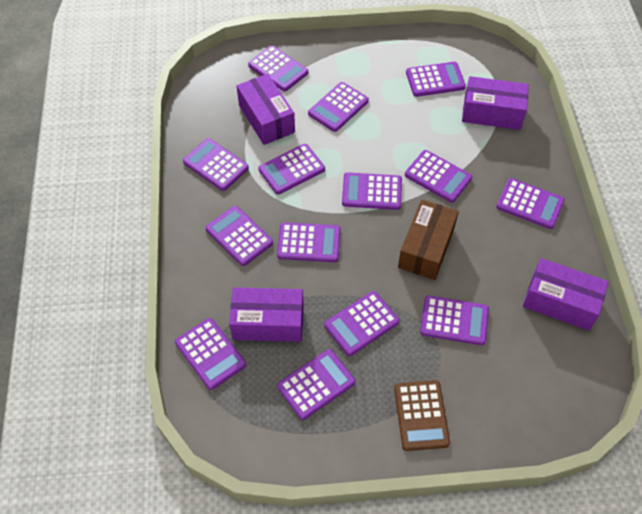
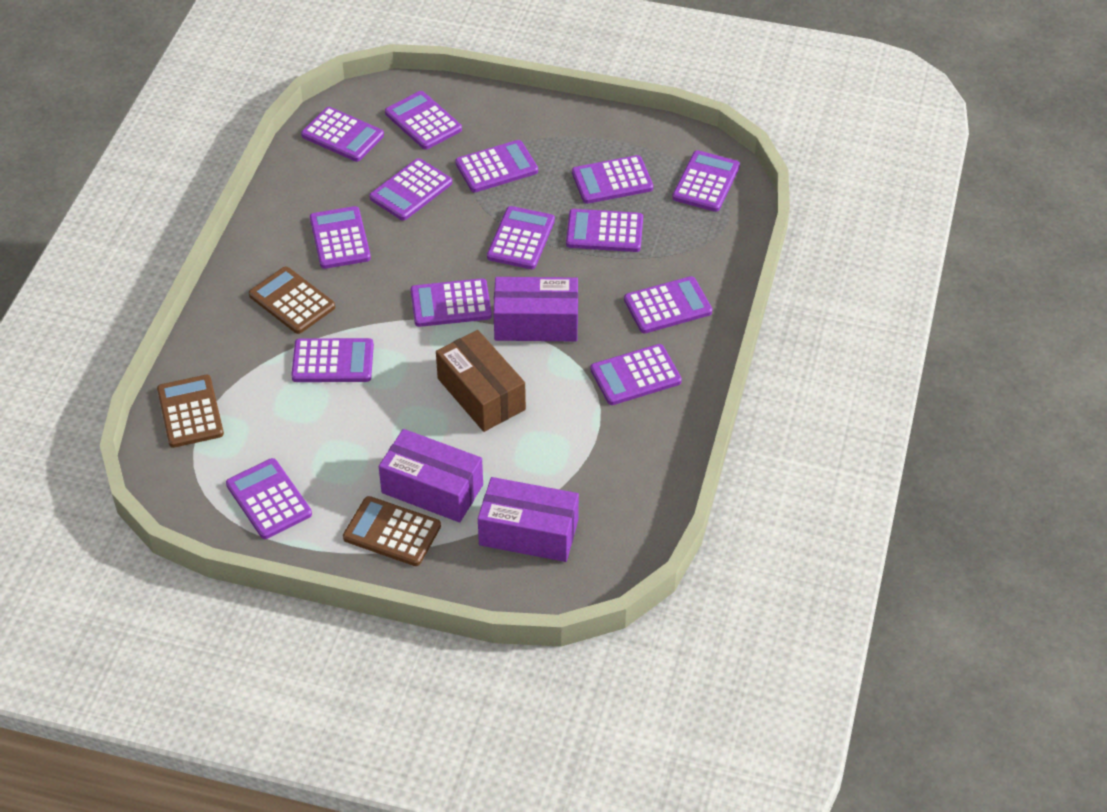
brown calculator: [394,380,450,451] = 1 -> [157,375,224,448] [249,267,335,334] [343,496,441,566] = 3
purple box: [229,287,303,342] [237,74,295,145] [462,76,529,130] [523,258,609,331] = 4 -> [379,429,483,522] [478,477,579,562] [493,277,578,341] = 3

